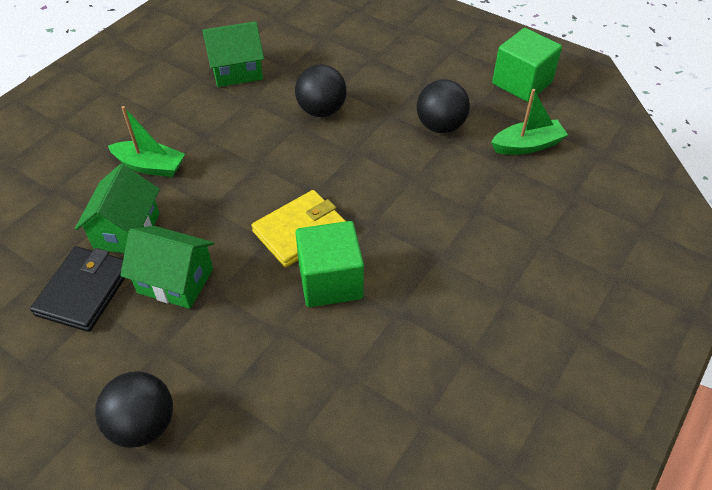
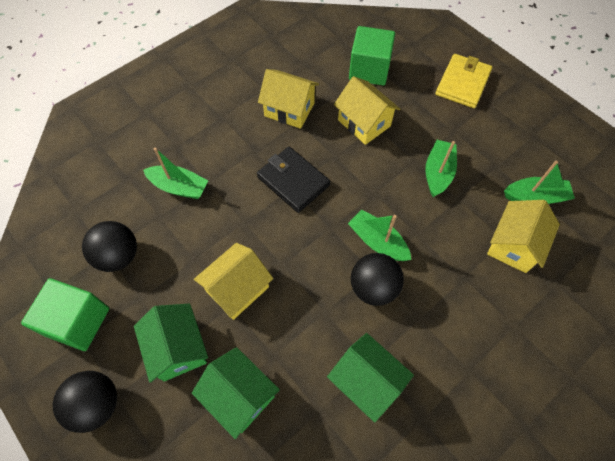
green boat: [108,106,185,177] [491,89,568,155] = 2 -> [143,147,208,199] [348,209,411,261] [425,140,457,197] [504,161,575,204] = 4
yellow house: none = 0 -> [194,243,273,320] [258,69,319,129] [334,76,400,145] [487,200,560,273] = 4

